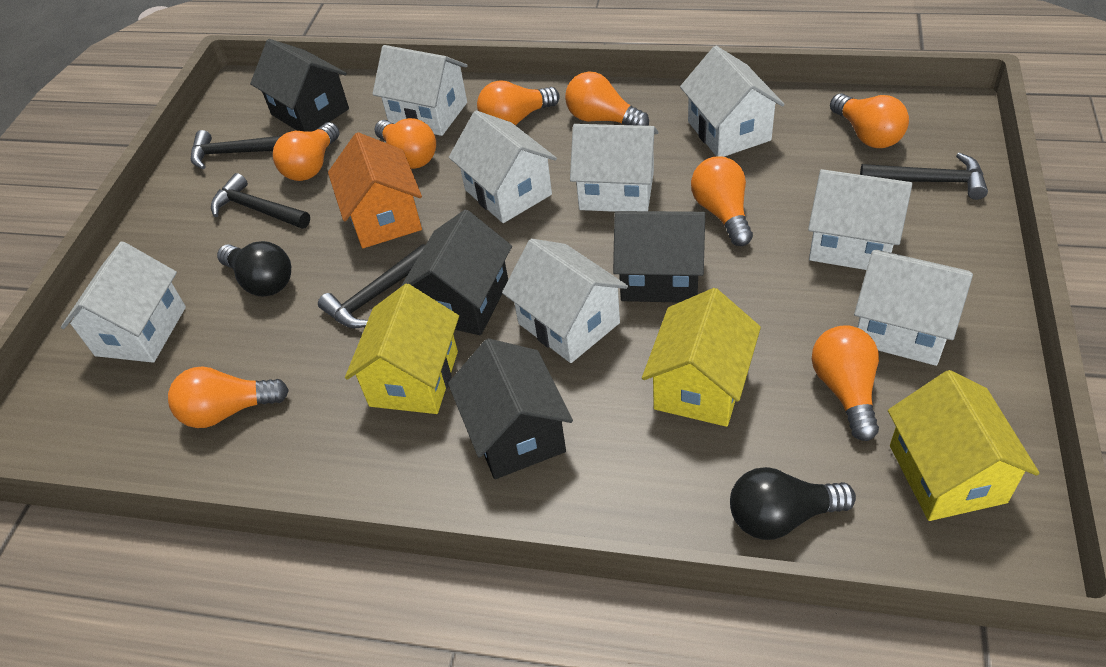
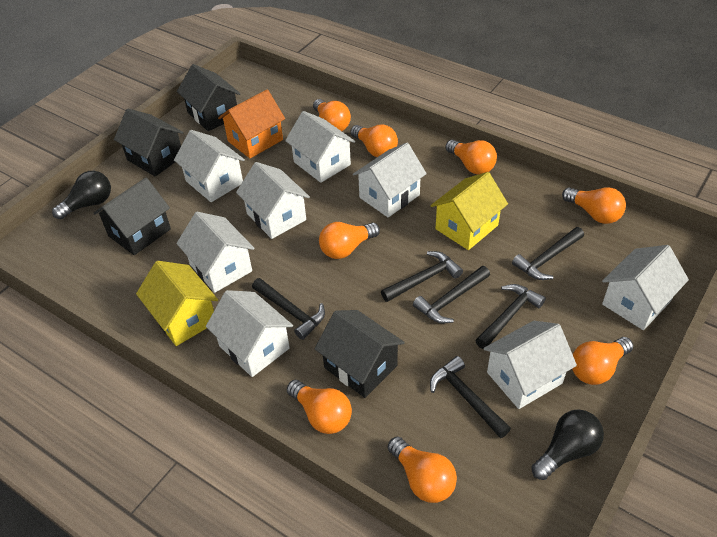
black hammer: [191,130,281,169] [211,173,310,229] [318,244,425,328] [860,153,988,200] = 4 -> [252,278,325,340] [381,251,463,302] [413,266,490,324] [430,356,511,438] [475,284,546,349] [512,227,584,280] = 6
yellow house: [345,284,459,414] [642,288,761,427] [888,370,1040,521] = 3 -> [136,261,218,346] [431,172,508,250] = 2

